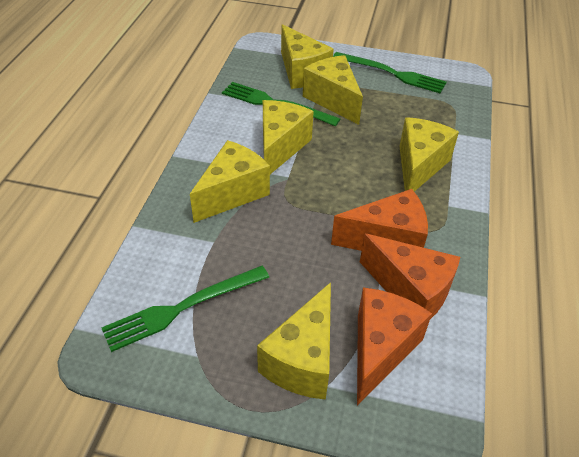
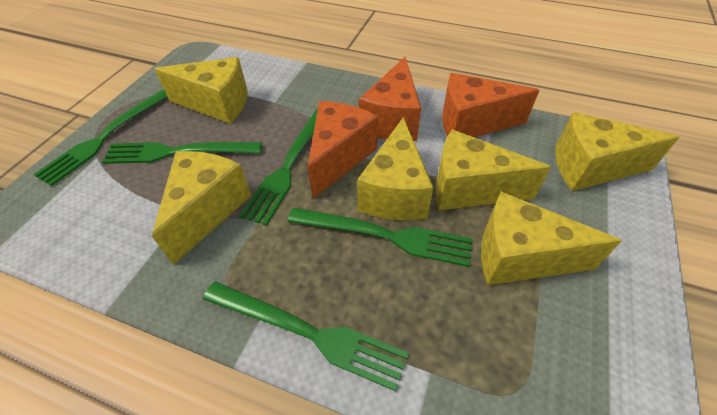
green fork: [102,266,269,352] [222,82,340,126] [333,52,447,93] = 3 -> [34,90,167,186] [102,142,263,164] [203,281,409,391] [240,109,318,226] [287,207,473,267] = 5

